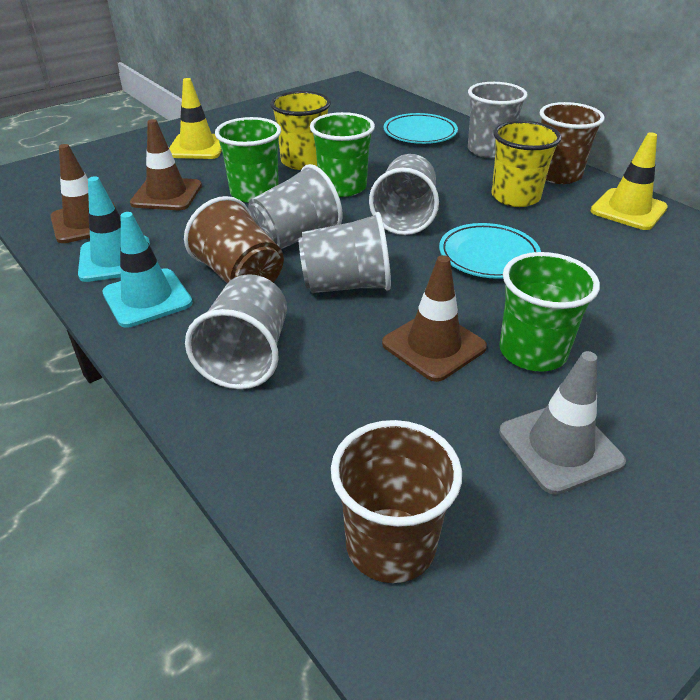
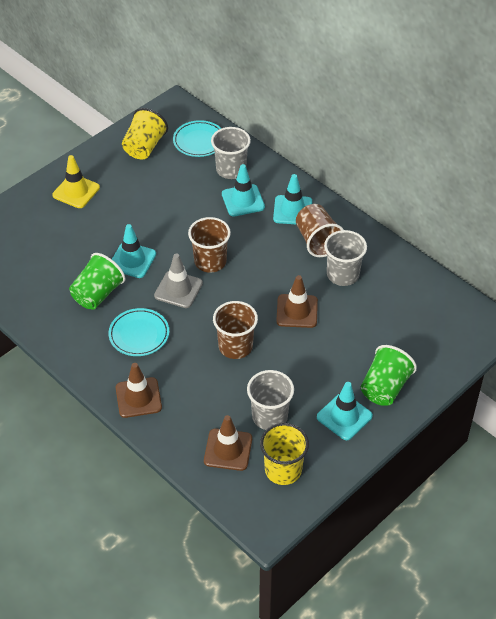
green cup: [215,117,281,203] [310,112,375,197] [499,252,600,372] = 3 -> [69,253,125,309] [361,345,417,406] = 2
grey cup: [185,274,287,389] [248,164,343,249] [298,212,391,293] [369,154,439,235] [468,82,528,158] = 5 -> [211,127,251,179] [247,370,294,430] [324,230,367,286] = 3
turquoise traffic cone: [78,176,150,282] [102,212,193,328] = 2 -> [112,224,156,278] [222,164,265,216] [273,174,312,224] [317,382,373,440] = 4
yellow traffic cone: [169,78,222,159] [590,133,668,230] = 2 -> [52,155,100,208] = 1

